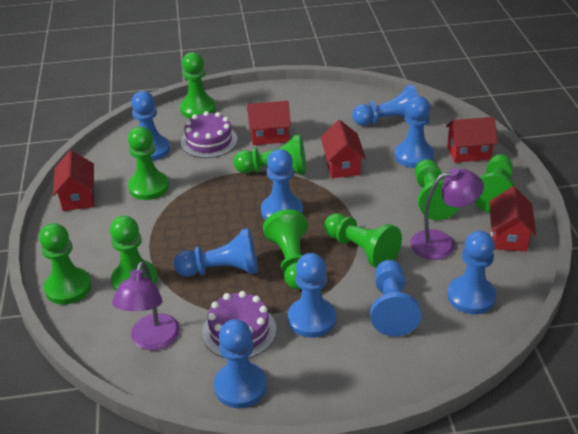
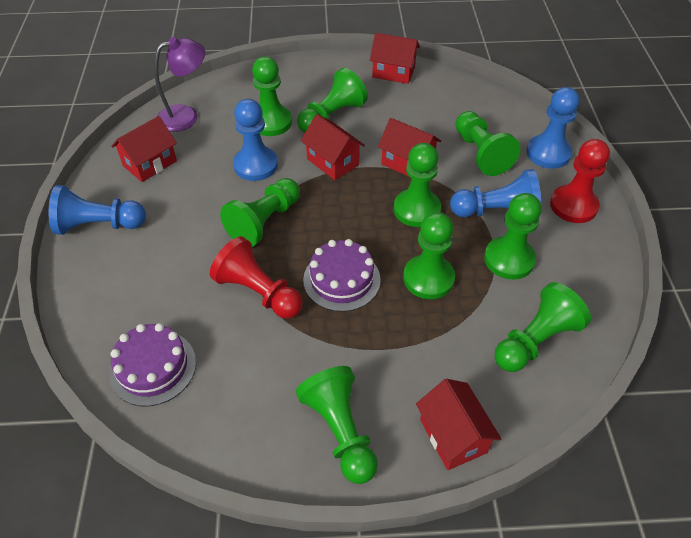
blue pawn: [131,91,170,161] [174,228,258,277] [214,319,267,408] [261,149,303,220] [288,253,336,338] [352,84,418,126] [370,260,421,336] [395,96,434,168] [447,231,496,314] = 9 -> [49,185,146,235] [233,99,278,181] [450,169,541,217] [526,87,580,169] = 4
purple lamp: [112,261,180,350] [410,168,484,260] = 2 -> [154,37,205,132] = 1
red pawn: none = 0 -> [210,236,303,318] [550,139,610,223] = 2

